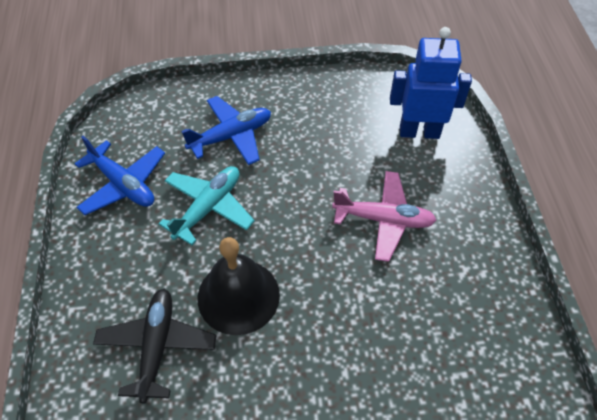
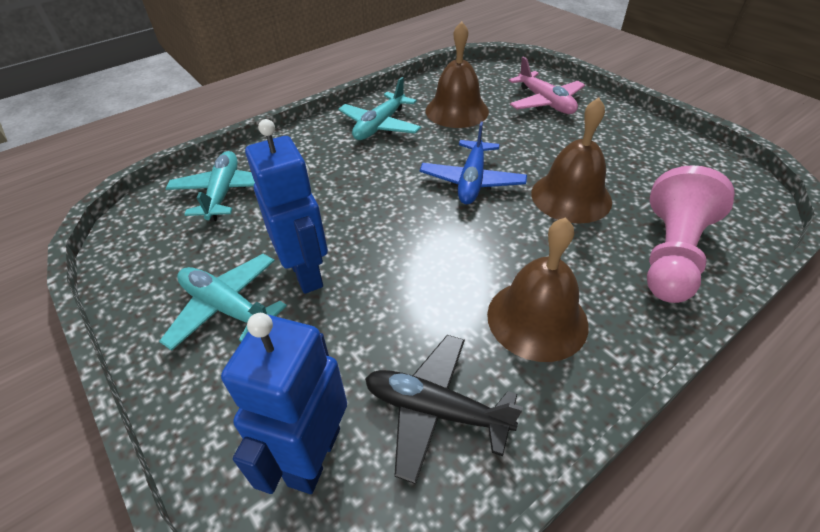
black bell: [198,237,280,335] = 1 -> none = 0
blue plane: [75,136,165,215] [181,96,271,165] = 2 -> [420,121,527,204] = 1
blue robot: [390,27,472,139] = 1 -> [221,313,347,494] [245,119,328,294] = 2
brown bell: none = 0 -> [426,21,489,128] [487,217,589,362] [531,97,612,224] = 3
pink pawn: none = 0 -> [647,165,735,303] = 1
turquoise plane: [159,166,255,245] = 1 -> [159,254,287,351] [165,151,255,222] [338,77,421,140] = 3

